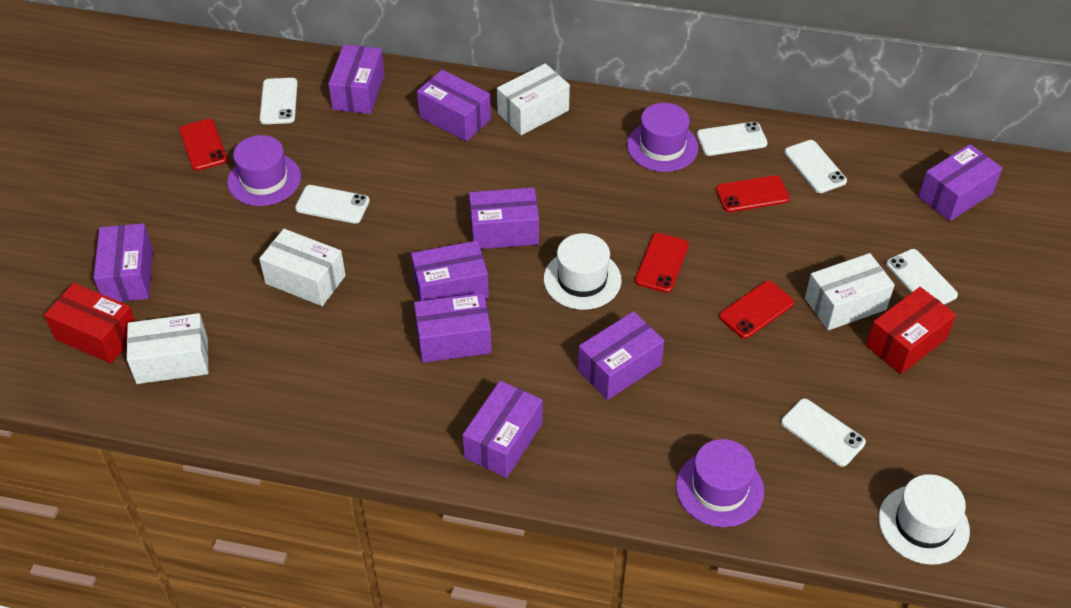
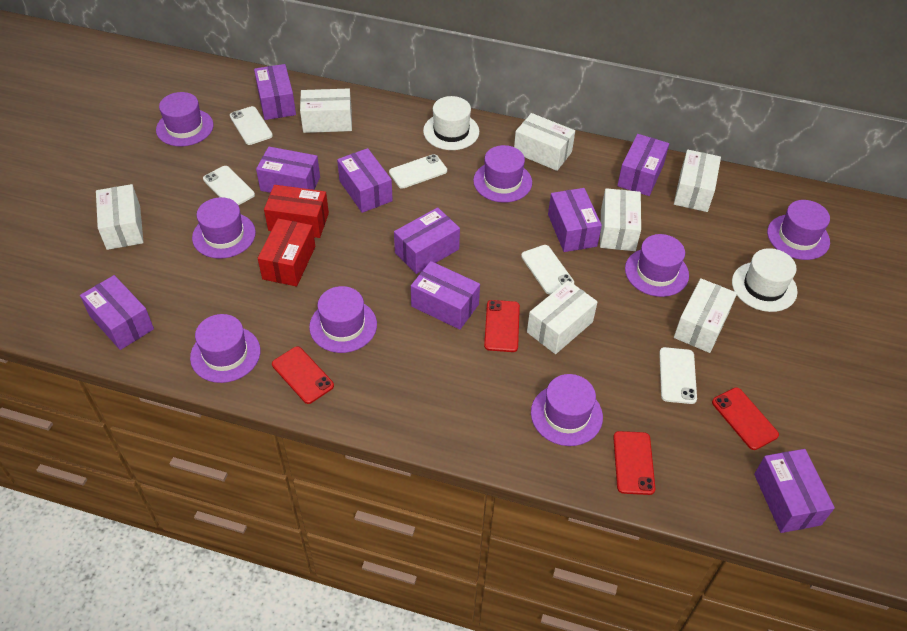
purple hat: [227,135,301,206] [627,103,699,172] [676,439,764,527] = 3 -> [156,92,213,147] [190,314,260,383] [192,197,256,259] [309,286,377,353] [473,145,532,203] [531,374,603,446] [625,234,689,297] [767,200,830,260] = 8
white box: [127,313,208,384] [259,229,346,306] [497,63,570,135] [805,253,895,330] = 4 -> [96,184,144,250] [300,88,352,133] [514,113,575,171] [527,280,598,354] [600,188,641,251] [674,150,721,212] [674,278,737,353] = 7
white phone: [260,78,298,124] [295,185,370,224] [697,122,768,156] [781,398,866,467] [784,140,847,193] [886,249,958,304] = 6 -> [203,166,255,205] [230,106,273,145] [389,154,447,189] [521,245,574,295] [659,347,697,404] = 5

